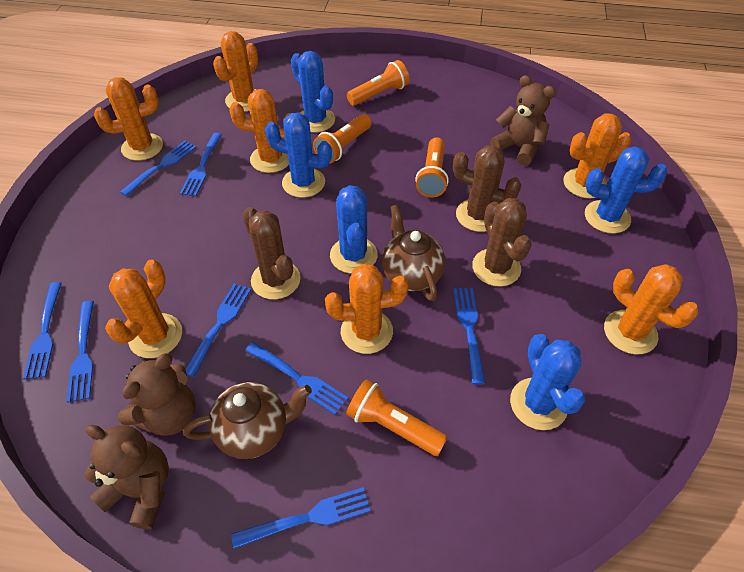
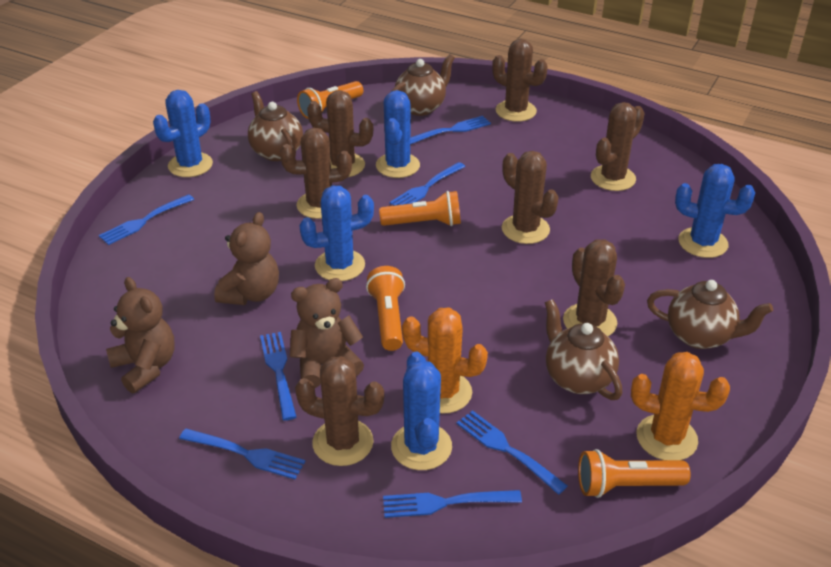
blue fork: [23,282,62,380] [66,301,94,403] [120,141,196,196] [180,133,222,196] [185,283,251,377] [231,487,371,549] [245,342,348,415] [453,288,485,384] = 8 -> [99,194,194,245] [179,429,305,479] [260,332,296,421] [383,490,522,518] [389,162,466,206] [410,116,491,144] [457,410,567,494] = 7
brown cactus: [242,207,300,299] [453,145,521,232] [472,198,532,287] = 3 -> [280,128,352,219] [295,356,384,466] [307,90,373,177] [492,39,548,122] [502,151,559,244] [563,239,625,336] [591,102,645,191] = 7
brown teapot: [183,382,312,459] [382,204,445,301] = 2 -> [248,91,303,161] [392,54,455,116] [545,299,622,400] [647,280,773,349] = 4
orange cactus: [94,77,163,161] [105,260,182,358] [213,31,258,112] [229,89,291,173] [325,264,408,354] [563,113,631,199] [604,264,698,354] = 7 -> [402,307,488,414] [631,352,730,460] = 2

